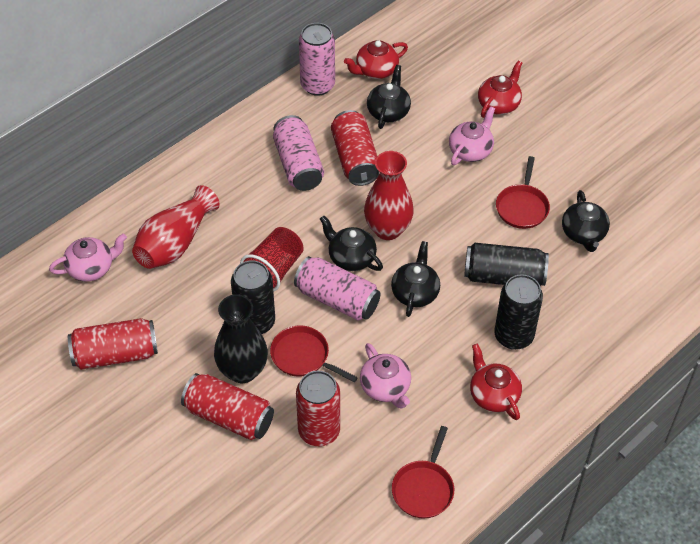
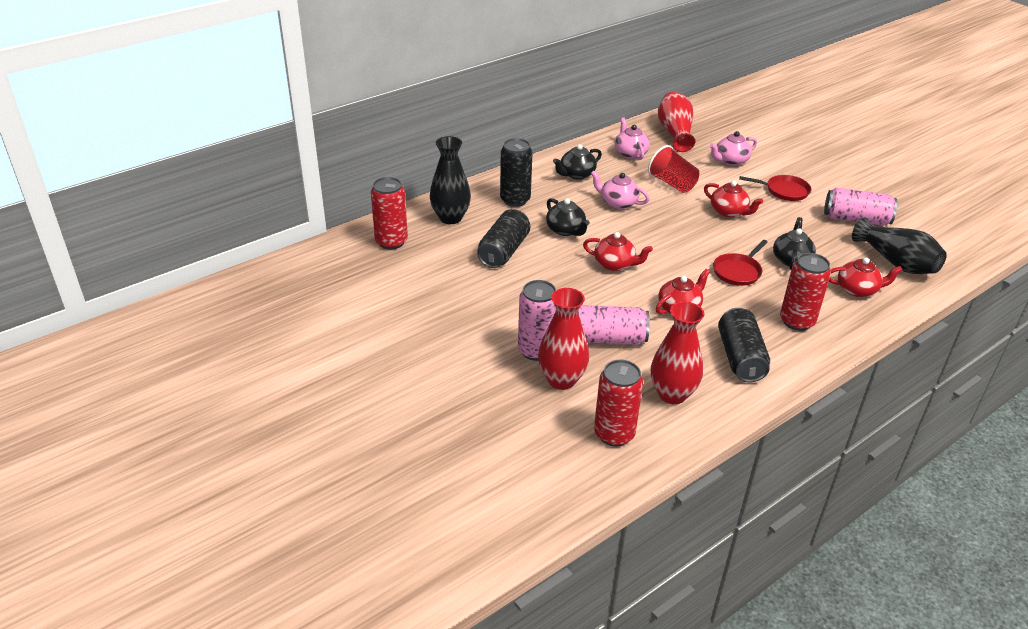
black teapot: [320,216,383,271] [367,65,411,129] [391,241,440,317] [562,190,610,252] = 4 -> [546,198,590,236] [553,144,602,180] [773,217,816,270] = 3
black vase: [214,294,268,383] = 1 -> [430,136,471,224] [852,217,947,274] = 2
red can: [68,318,158,370] [181,373,274,440] [296,371,340,446] [331,110,379,186] = 4 -> [371,177,408,250] [594,360,643,446] [780,253,831,331] = 3
red pan: [270,326,358,382] [392,426,454,519] [496,156,550,229] = 3 -> [713,240,767,286] [739,175,811,201] = 2
red teapot: [344,40,408,79] [470,344,522,420] [478,61,522,118] = 3 -> [583,232,653,271] [656,269,710,314] [704,181,763,217] [829,258,903,297] = 4
red vase: [132,185,220,269] [364,151,414,240] = 2 -> [538,288,589,390] [651,302,704,404] [658,92,695,152] = 3

